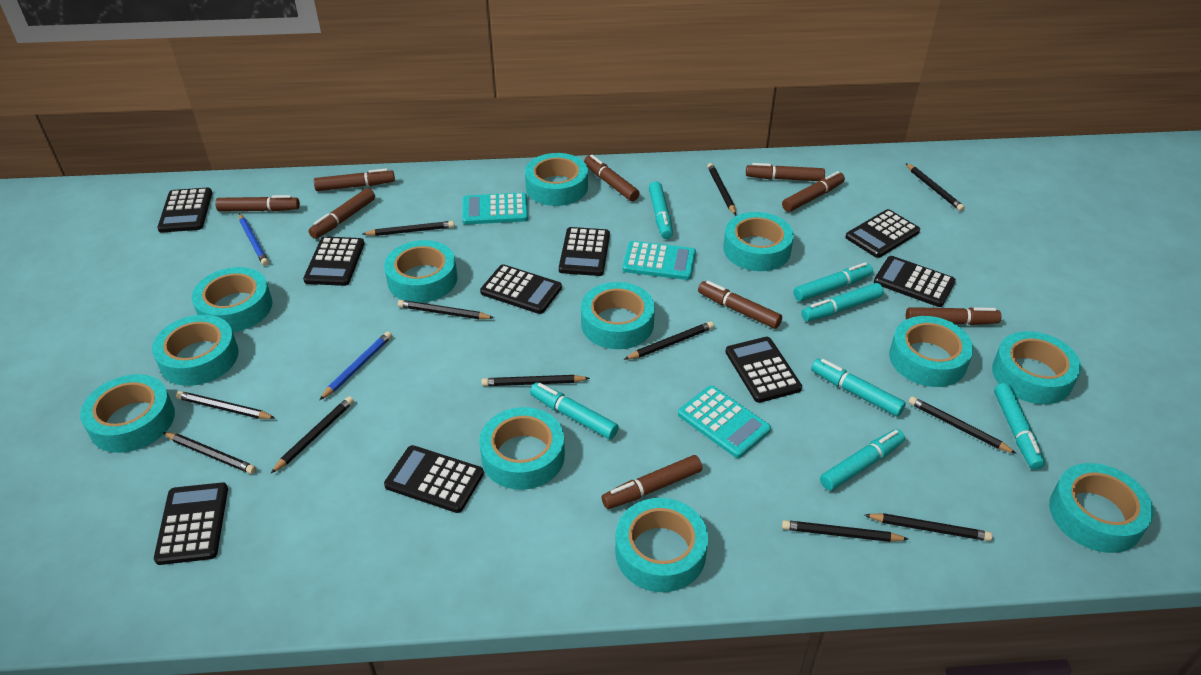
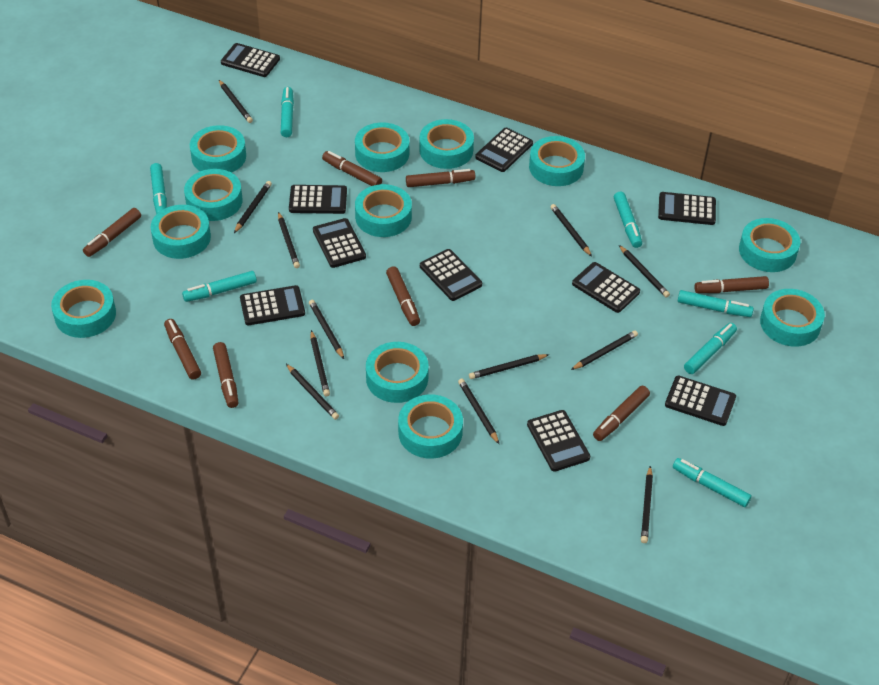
black calculator: [154,482,228,565] [157,188,212,233] [303,236,364,286] [384,445,484,513] [480,264,562,314] [559,227,610,276] [725,337,802,403] [845,209,920,258] [874,256,956,307] = 9 -> [221,43,280,77] [240,285,305,325] [289,185,347,214] [313,218,366,268] [420,249,482,301] [475,128,533,172] [527,410,590,472] [572,262,640,313] [658,192,716,225] [665,375,736,426] = 10
blue pencil: [239,214,269,266] [320,331,392,400] = 2 -> none = 0
brown marker: [215,195,300,212] [308,188,375,239] [314,168,395,191] [584,155,640,201] [602,455,702,509] [698,281,782,329] [746,163,825,181] [782,171,845,212] [906,307,1002,325] = 9 -> [83,208,141,257] [164,319,201,380] [213,342,239,408] [322,151,382,186] [386,266,420,326] [406,169,475,187] [593,386,650,441] [694,276,769,293] = 8
turquoise calculator: [462,193,528,225] [622,241,696,280] [678,386,771,458] = 3 -> none = 0

